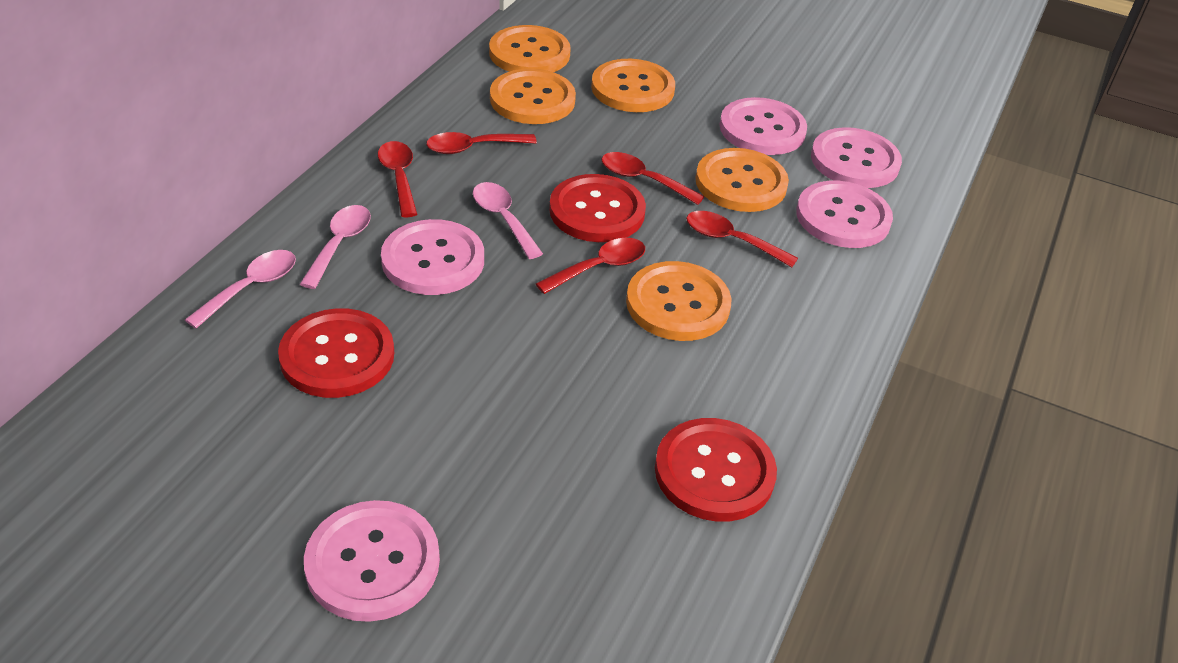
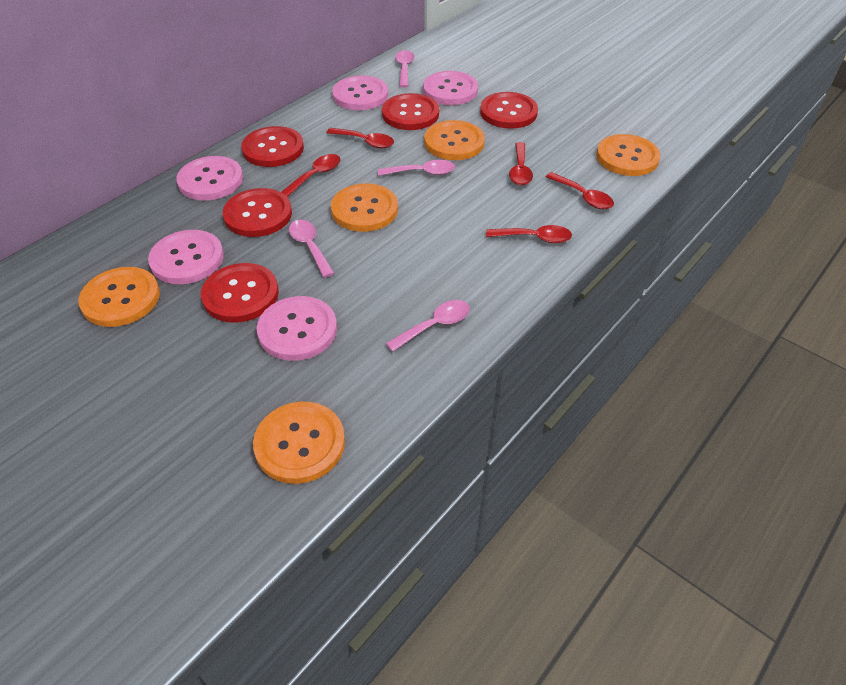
pink spoon: [185,250,296,328] [300,205,371,289] [473,182,543,259] = 3 -> [289,220,334,278] [378,160,455,176] [386,300,470,352] [395,50,414,88] = 4
red button: [278,308,394,398] [549,174,646,242] [655,418,777,522] = 3 -> [201,263,279,323] [223,188,292,237] [241,126,304,167] [382,93,439,130] [480,92,538,129] = 5

